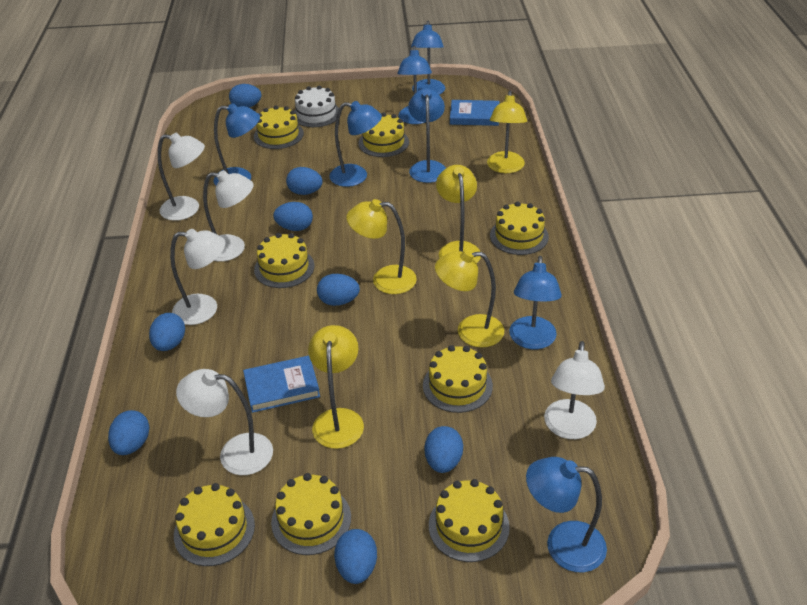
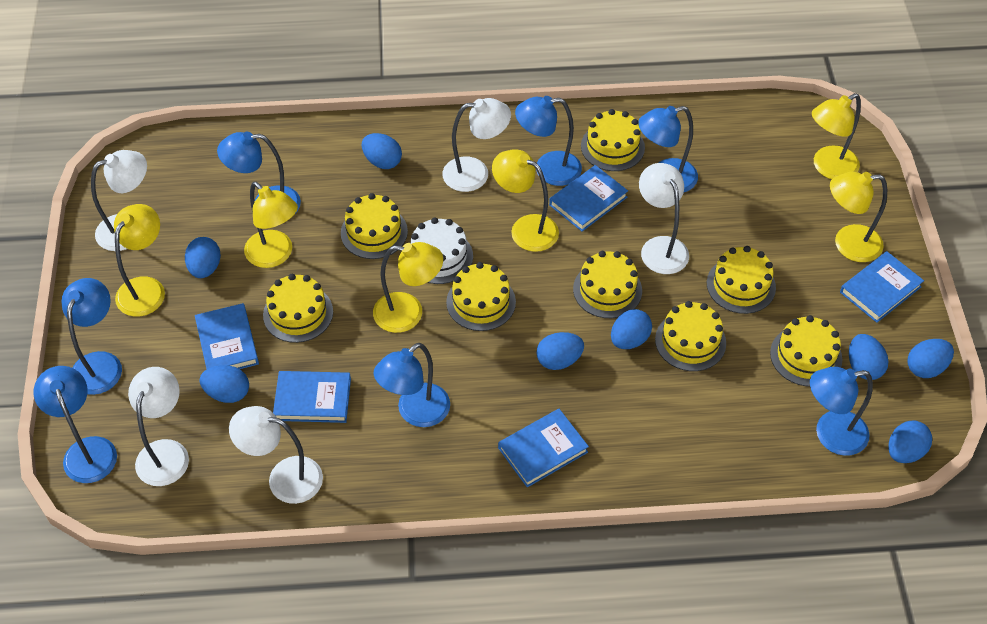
blue book: [243,356,320,413] [450,100,499,126] = 2 -> [195,303,259,369] [273,371,351,423] [498,409,589,487] [549,165,628,231] [840,251,924,323] = 5
yellow lamp: [308,325,364,449] [347,199,417,294] [435,249,504,347] [436,165,481,263] [487,91,527,173] = 5 -> [114,204,165,317] [244,182,298,268] [373,242,443,333] [492,149,559,252] [812,93,861,179] [830,172,887,262] = 6

